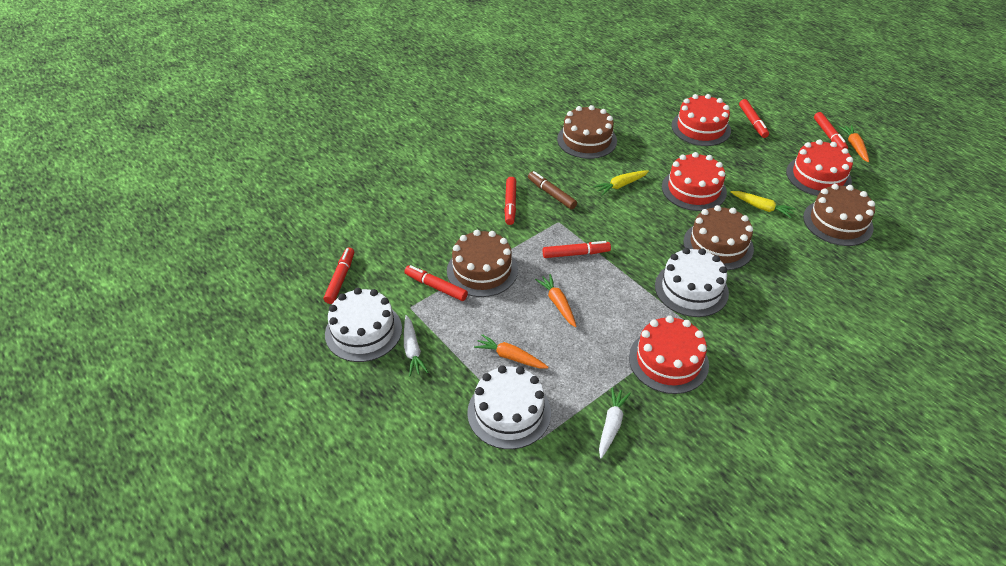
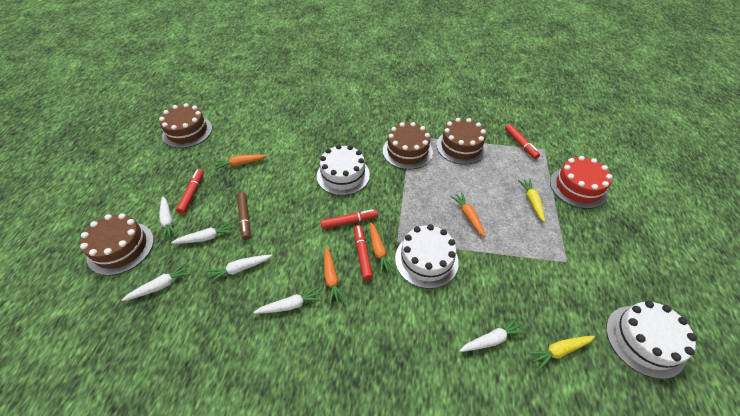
orange carrot: [474,334,548,368] [535,274,577,327] [838,125,869,163] = 3 -> [214,155,267,170] [324,247,346,305] [370,222,396,274] [450,192,486,237] = 4
red cake: [629,316,709,394] [662,152,727,211] [671,94,731,146] [786,139,853,196] = 4 -> [550,156,613,209] = 1
red marker: [324,248,354,304] [404,265,468,301] [504,177,516,225] [543,241,611,258] [739,99,769,138] [814,112,848,149] = 6 -> [176,169,204,214] [320,209,378,229] [354,225,373,280] [505,124,540,159] = 4
white carrot: [404,315,428,377] [599,387,631,459] = 2 -> [122,262,192,301] [159,196,178,241] [171,222,234,244] [207,255,272,284] [253,286,323,314] [459,317,527,352] = 6

